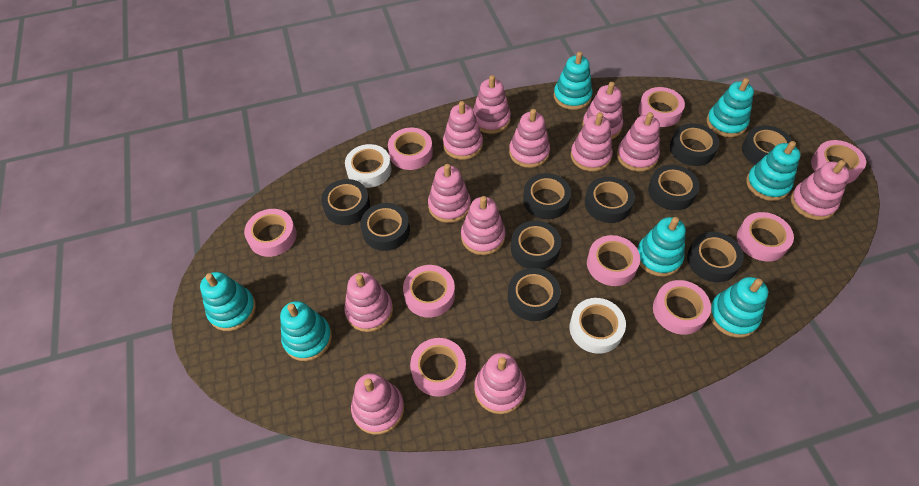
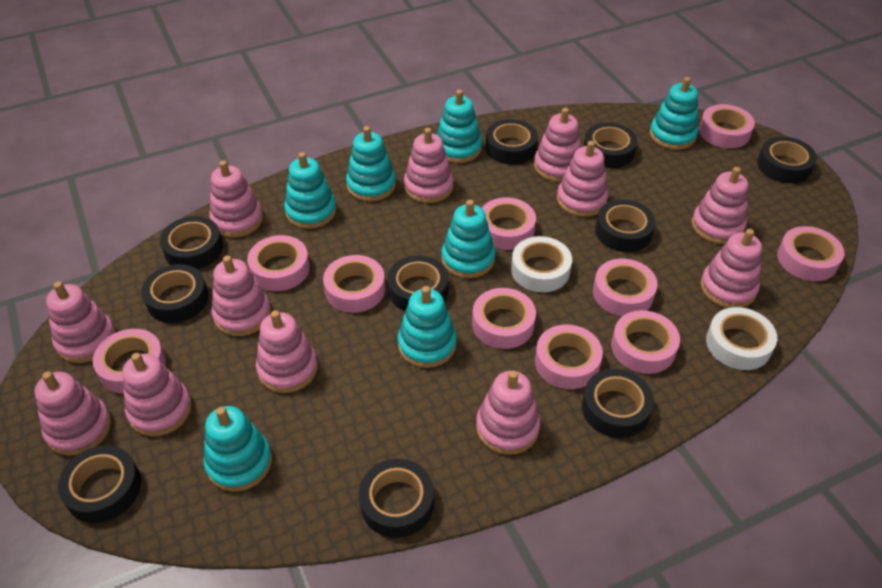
pink tape: [244,209,297,257] [388,128,433,170] [403,265,455,318] [410,338,466,397] [587,235,640,286] [638,87,685,127] [653,280,711,335] [737,212,794,261] [811,140,866,184] = 9 -> [93,329,166,394] [247,235,310,291] [323,255,385,313] [472,288,536,349] [482,197,536,250] [535,325,603,389] [593,259,657,316] [611,310,680,374] [699,104,755,148] [777,226,844,281] = 10

